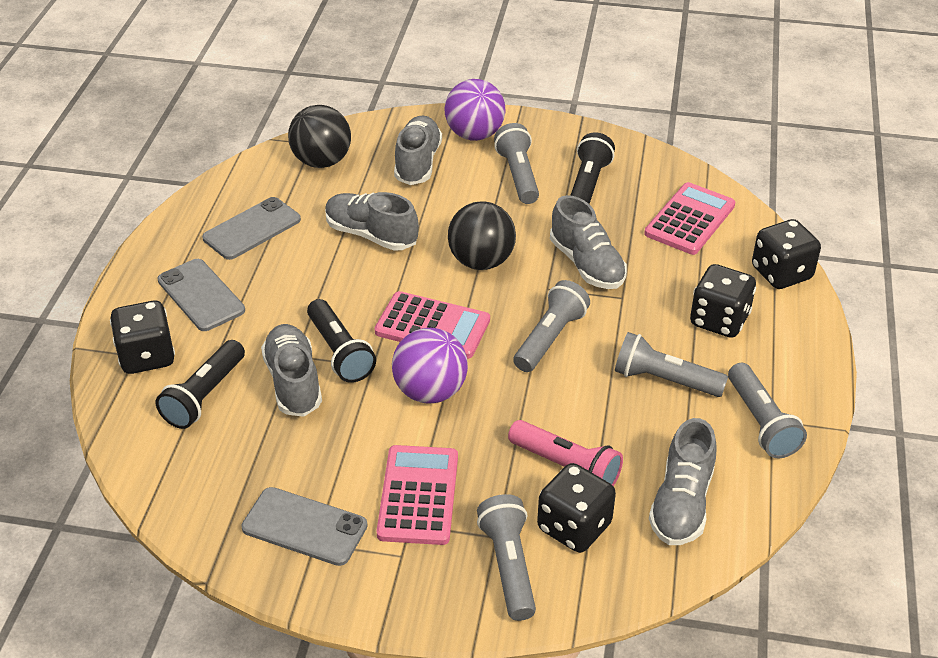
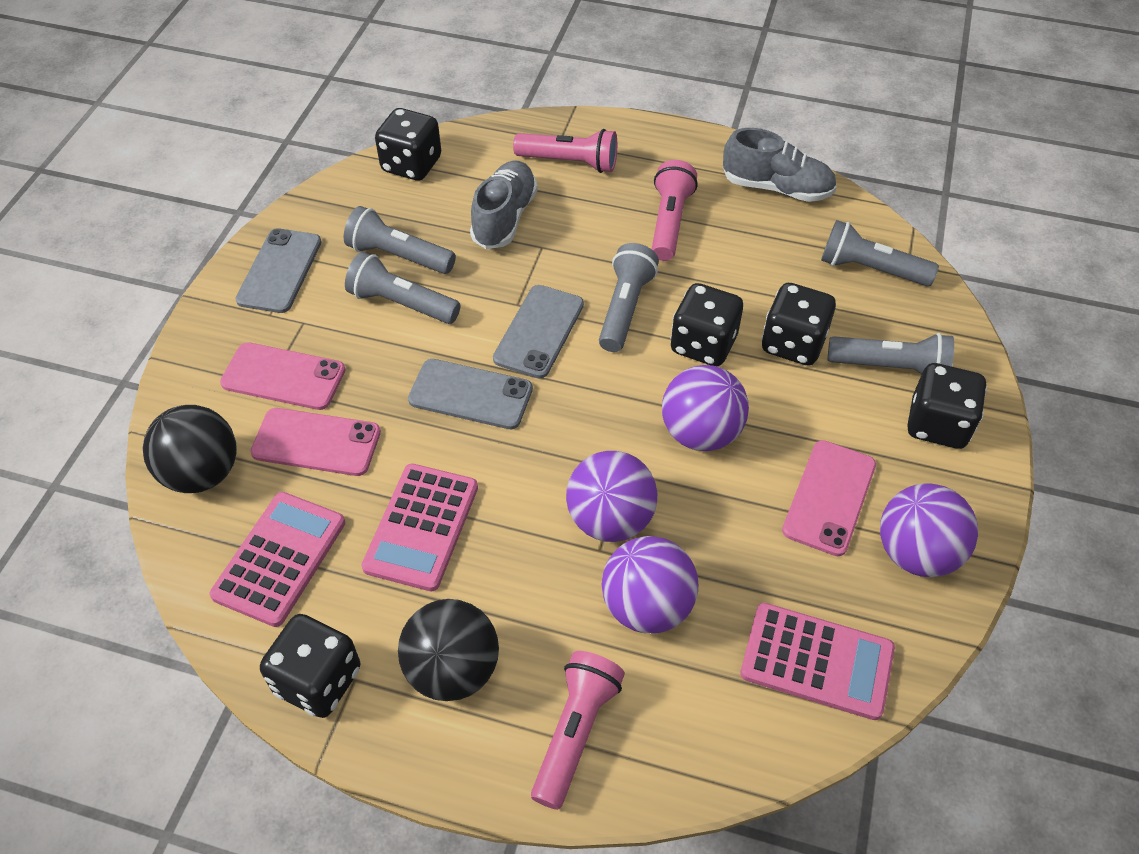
black dice: [110,301,175,374] [537,463,616,553] [690,264,756,338] [752,219,821,289] = 4 -> [260,614,361,718] [375,108,441,181] [670,283,743,366] [761,283,836,366] [908,363,987,449] = 5
black flashlight: [156,340,245,429] [307,299,376,383] [570,132,615,204] = 3 -> none = 0
grey shoe: [261,324,322,417] [325,192,419,251] [394,116,442,185] [550,195,627,289] [649,418,717,545] = 5 -> [470,161,538,249] [723,128,837,202] = 2
pink flashlight: [508,420,623,486] = 1 -> [513,129,617,173] [531,651,625,810] [652,160,698,261] = 3
pink phone: none = 0 -> [220,342,346,410] [250,408,381,476] [782,440,876,556] = 3
purple ball: [392,328,468,404] [444,79,506,141] = 2 -> [566,451,657,542] [602,536,698,633] [662,365,749,451] [880,483,978,577] = 4

